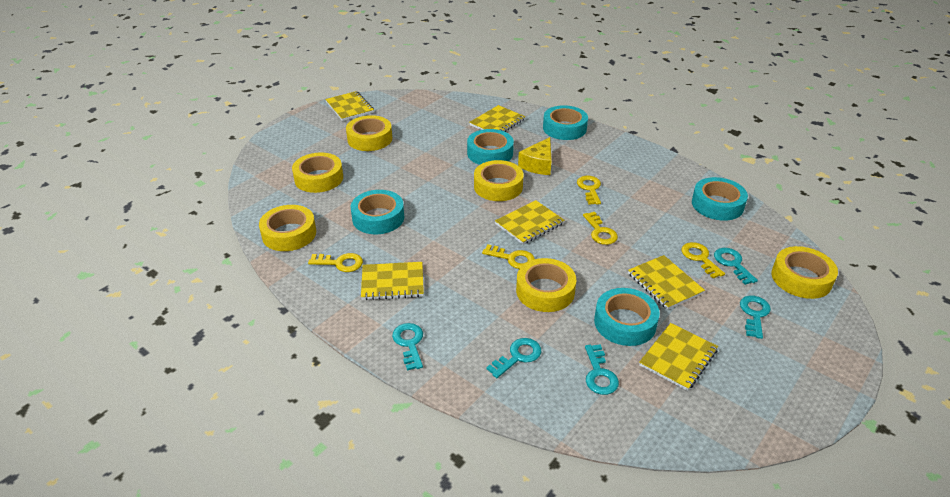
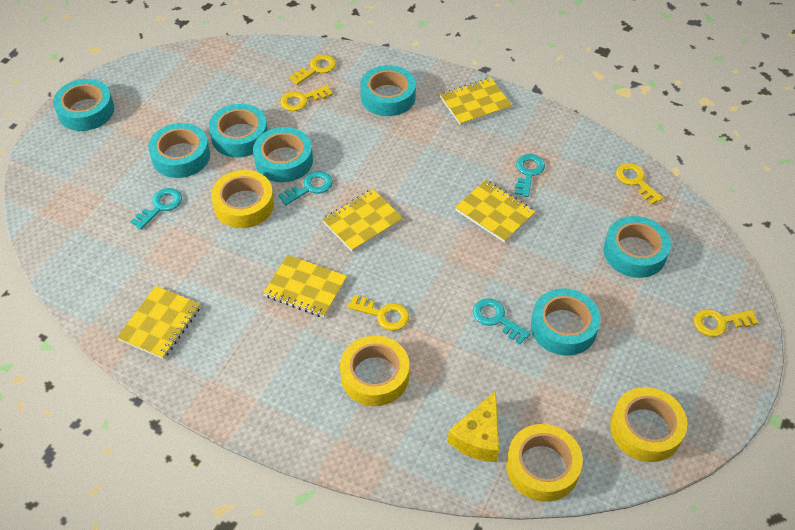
turquoise key: [392,323,423,370] [486,338,541,378] [585,344,619,395] [714,248,758,285] [740,296,771,339] = 5 -> [130,188,182,230] [278,171,333,205] [473,299,531,344] [514,154,545,197] = 4
turquoise tape: [351,190,404,234] [467,129,514,165] [543,105,588,140] [594,288,660,346] [692,177,748,221] = 5 -> [53,79,114,131] [148,123,210,178] [209,104,268,157] [253,127,313,182] [360,65,416,116] [531,288,601,356] [604,216,671,278] = 7
yellow notebook: [325,91,374,121] [361,262,424,300] [469,105,525,132] [495,200,564,244] [628,255,705,310] [639,323,718,391] = 6 -> [117,286,201,359] [263,255,347,318] [322,189,403,252] [440,78,512,126] [455,180,536,243] = 5
yellow tape: [259,205,316,251] [292,152,343,193] [346,115,392,151] [474,160,523,201] [516,258,576,312] [771,246,838,299] = 6 -> [211,170,274,228] [340,336,409,406] [506,424,583,502] [610,387,687,462] = 4

